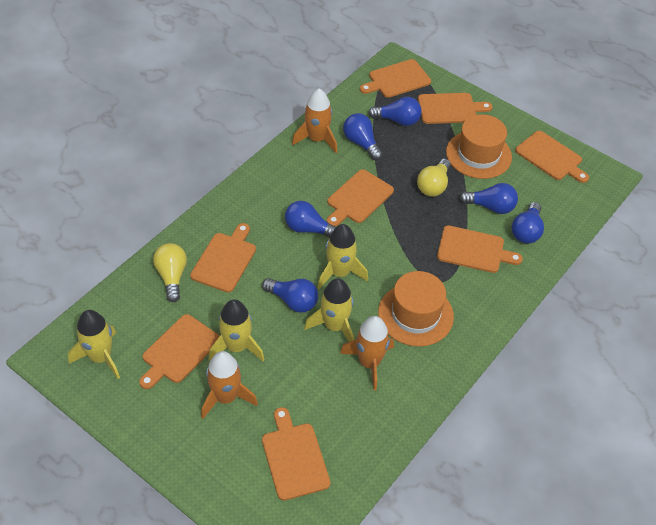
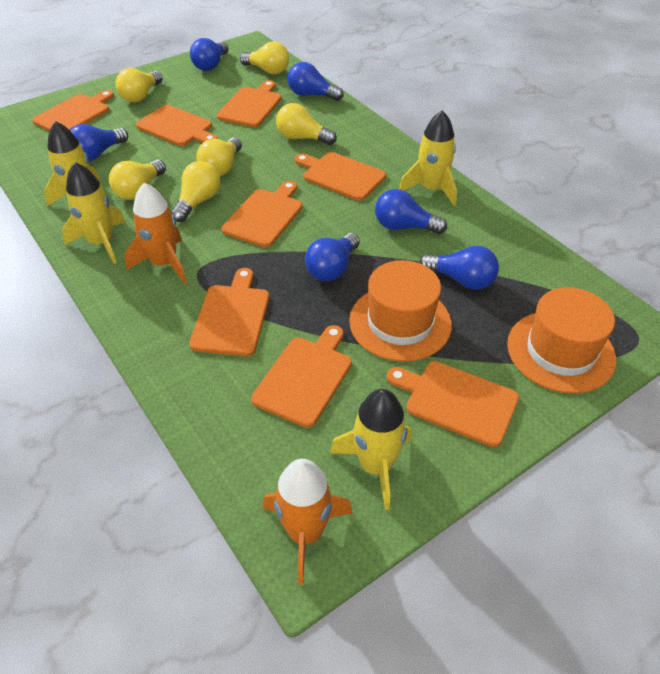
orange rocket: [201,351,258,419] [292,89,337,153] [340,316,394,390] = 3 -> [124,183,187,284] [263,459,353,585] = 2
yellow light bulb: [153,243,187,302] [417,159,451,197] = 2 -> [109,160,166,200] [116,68,163,102] [171,161,221,222] [196,138,242,176] [240,42,289,74] [276,103,337,145] = 6

